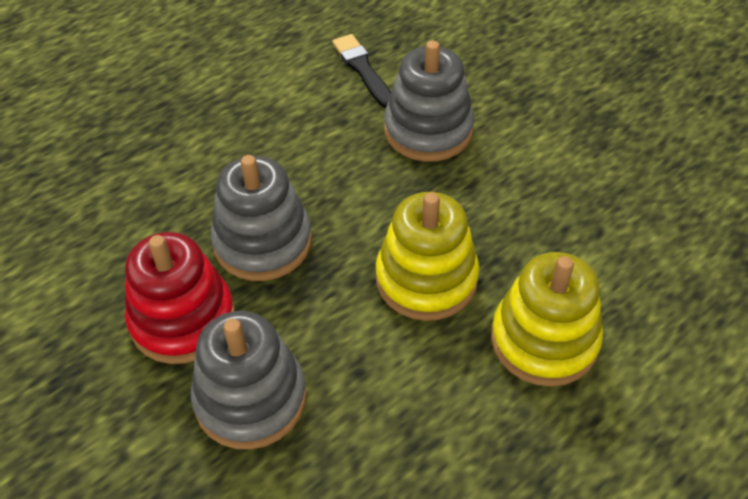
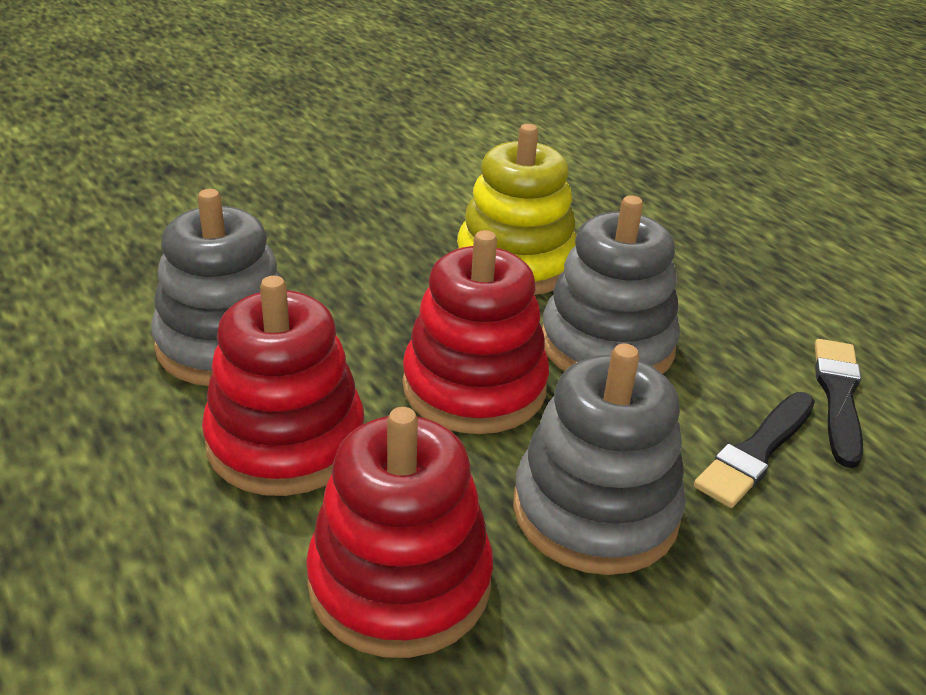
black brush: [332,34,391,108] = 1 -> [694,392,815,508] [815,339,863,468] = 2
red stacking toy: [125,232,235,364] = 1 -> [202,276,364,496] [306,407,493,658] [402,230,549,434] = 3
yellow stacking toy: [376,192,479,321] [491,252,603,387] = 2 -> [457,124,576,295] = 1

